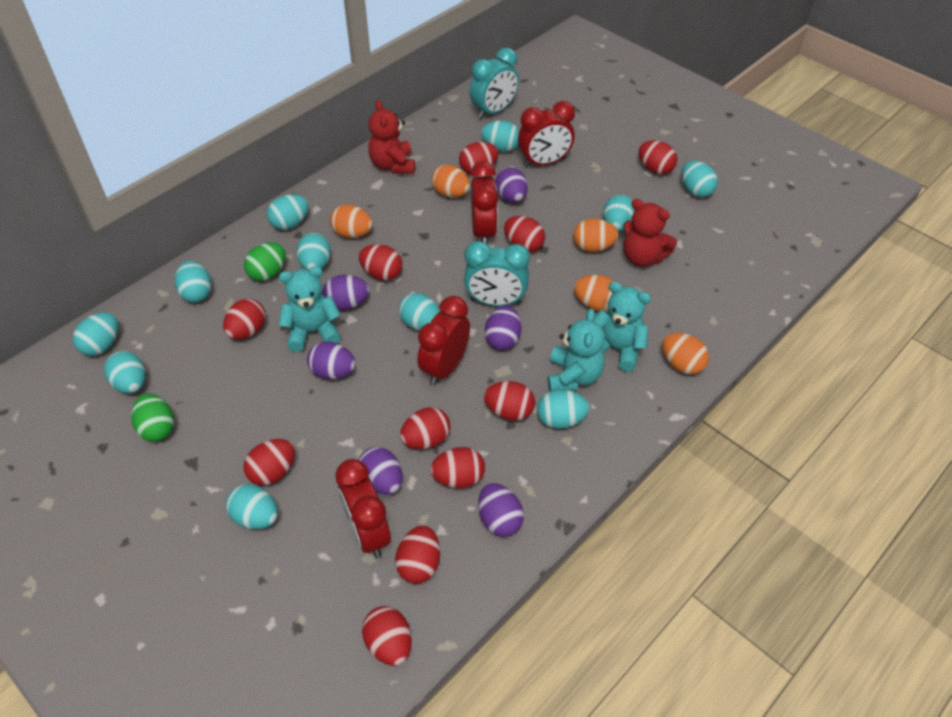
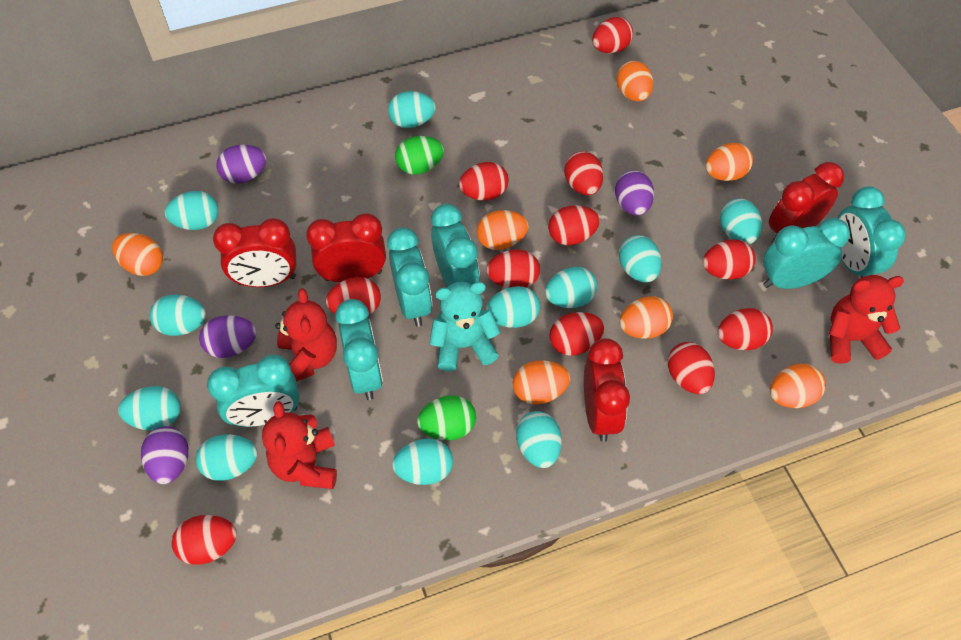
orange egg: [330,205,373,238] [432,164,470,198] [573,218,618,252] [574,275,614,311] [662,333,709,375] = 5 -> [112,233,163,276] [477,210,529,250] [513,360,570,405] [616,61,653,102] [619,296,673,339] [705,143,753,181] [770,364,826,408] = 7
purple egg: [307,341,356,379] [322,275,369,310] [359,447,403,495] [478,483,524,537] [485,305,521,350] [495,167,528,203] = 6 -> [141,426,188,484] [199,315,257,358] [216,145,267,184] [615,170,654,216] = 4
red teddy bear: [368,100,415,173] [624,199,677,267] = 2 -> [262,401,337,489] [275,288,337,382] [829,275,904,364] = 3
turquoise clock: [464,241,530,306] [470,48,519,119] = 2 -> [207,355,299,427] [335,299,383,400] [387,227,432,327] [431,204,480,287] [763,218,850,289] [838,186,906,278] = 6
turquoise teddy bear: [279,267,341,352] [548,309,605,392] [594,281,651,372] = 3 -> [430,282,501,372] = 1

